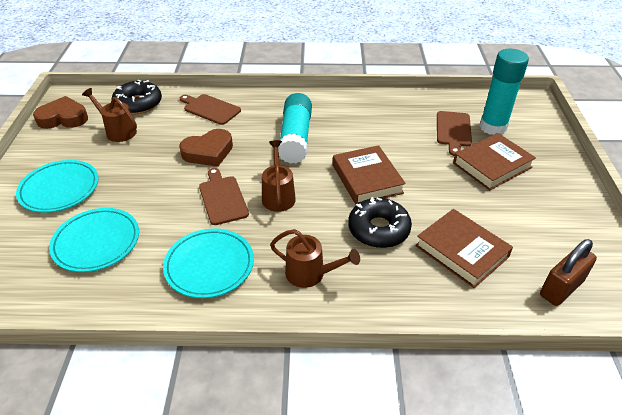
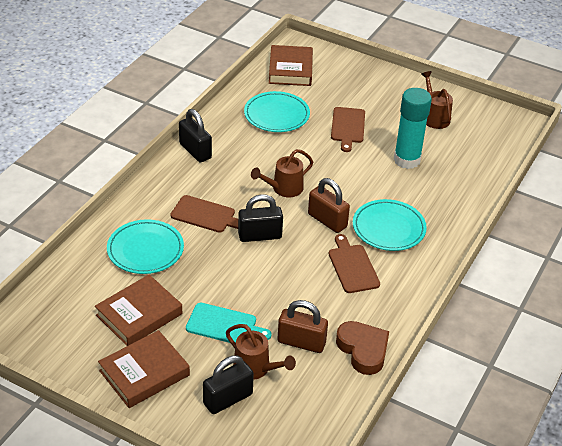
black donut: [111,80,162,114] [348,197,412,248] = 2 -> none = 0
black padlock: none = 0 -> [179,109,212,162] [203,356,254,414] [238,194,283,242] = 3
brown heart: [33,96,88,129] [179,129,233,167] = 2 -> [336,321,389,375] = 1
brown padlock: [540,239,597,306] = 1 -> [278,300,328,353] [308,178,350,233] = 2
turquoise cutting board: none = 0 -> [186,303,272,343] = 1
turquoise glue stick: [278,93,312,164] [479,49,529,135] = 2 -> [394,88,432,169] = 1

